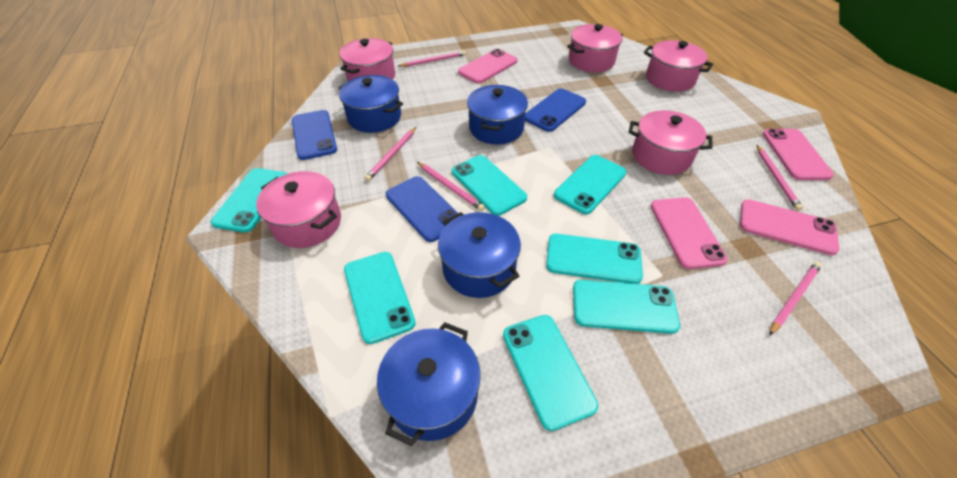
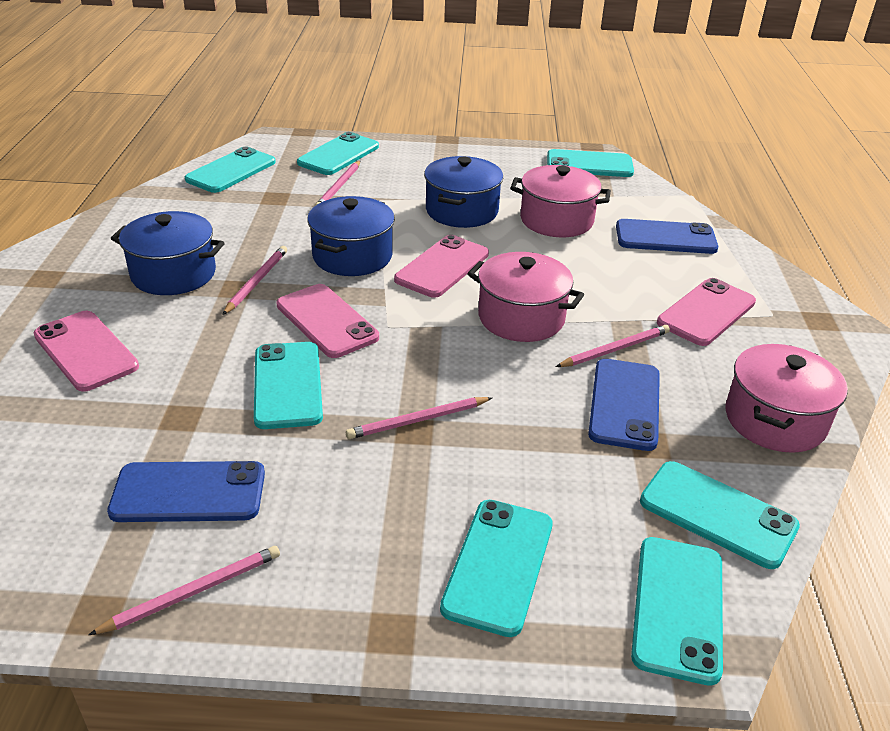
blue pot: [339,75,403,133] [377,322,481,446] [438,212,521,298] [467,85,528,144] = 4 -> [111,211,225,295] [307,196,395,276] [424,156,503,228] = 3
pink pot: [256,171,341,248] [340,38,395,81] [567,24,623,73] [629,110,712,175] [644,40,713,92] = 5 -> [467,252,584,342] [510,165,611,237] [726,344,848,453] = 3

